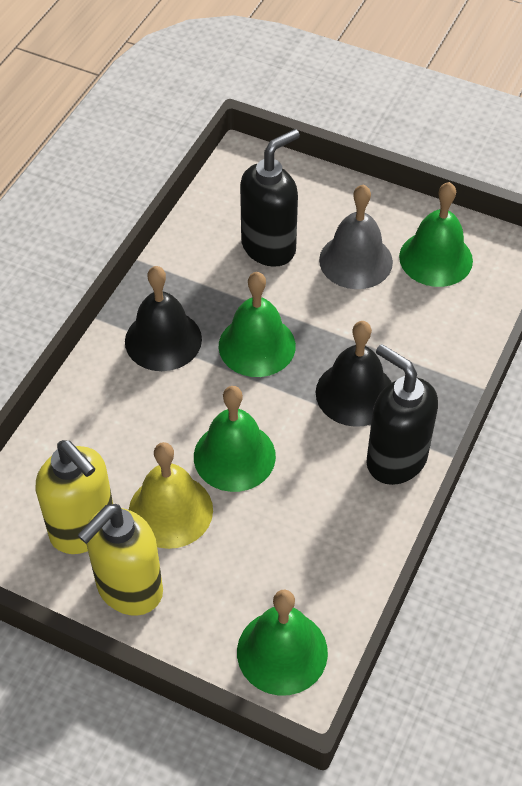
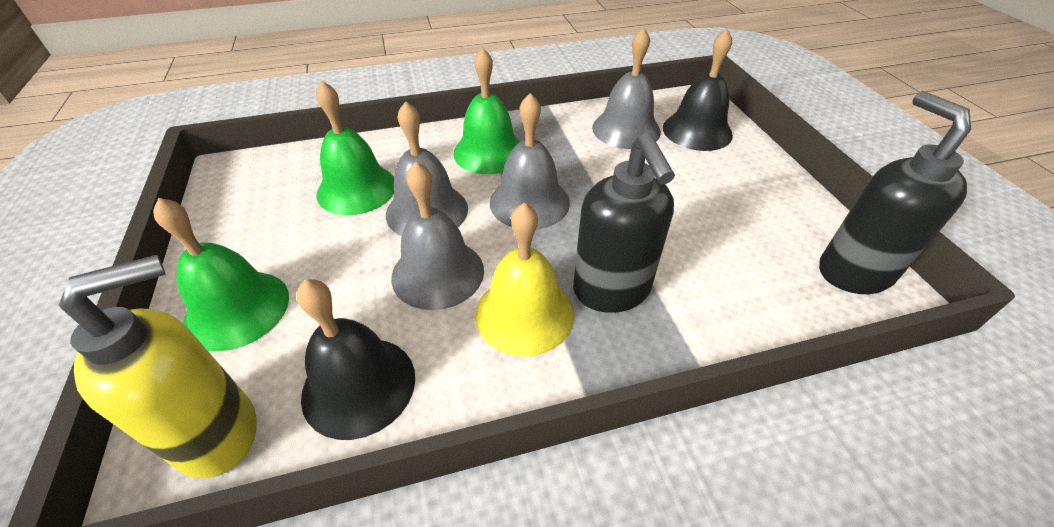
green bell: [194,386,276,492] [218,272,296,377] [237,590,328,696] [399,182,473,287] = 4 -> [153,198,289,351] [316,81,394,215] [453,47,520,174] = 3
grey bell: [319,185,393,289] = 1 -> [386,101,468,236] [391,161,484,310] [490,93,570,230] [592,27,661,149] = 4
yellow soap dispenser: [36,440,113,554] [77,504,163,616] = 2 -> [58,255,257,478] = 1

